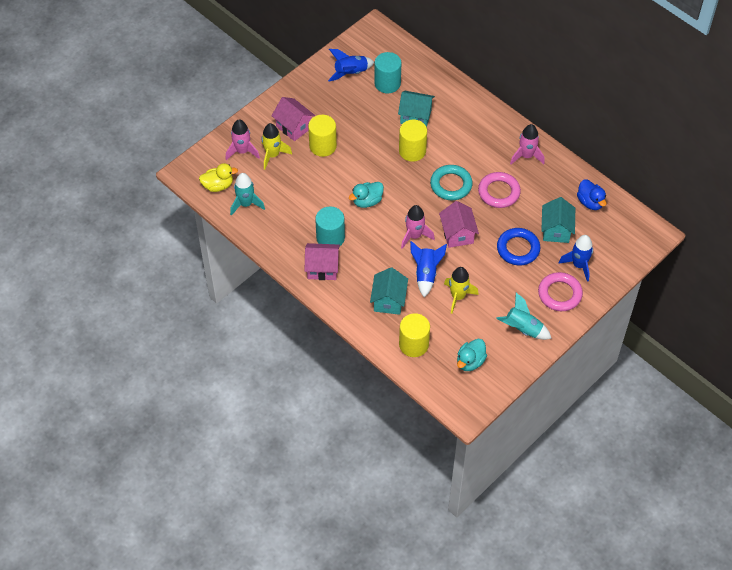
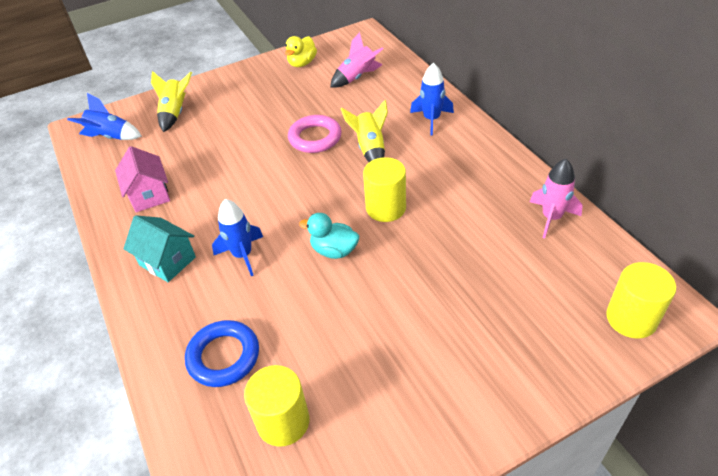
blue duck: [577,179,607,210] = 1 -> none = 0
pink house: [271,97,315,141] [305,243,340,280] [439,201,479,248] = 3 -> [115,146,170,212] = 1
pink ring: [478,172,521,208] [538,272,583,311] = 2 -> [288,115,342,153] = 1
pink rocket: [225,119,260,161] [401,205,435,249] [510,124,545,164] = 3 -> [330,32,383,88] [530,159,583,238] = 2
turquoise cylinder: [315,207,345,247] [374,52,401,93] = 2 -> none = 0
turquoise duck: [349,182,384,208] [457,339,487,371] = 2 -> [299,213,359,259] = 1
turquoise house: [370,268,408,315] [398,91,435,127] [541,197,575,243] = 3 -> [123,215,196,282] = 1
turquoise ring: [430,165,473,200] = 1 -> none = 0
turquoise rocket: [230,173,265,216] [496,293,552,340] = 2 -> none = 0

